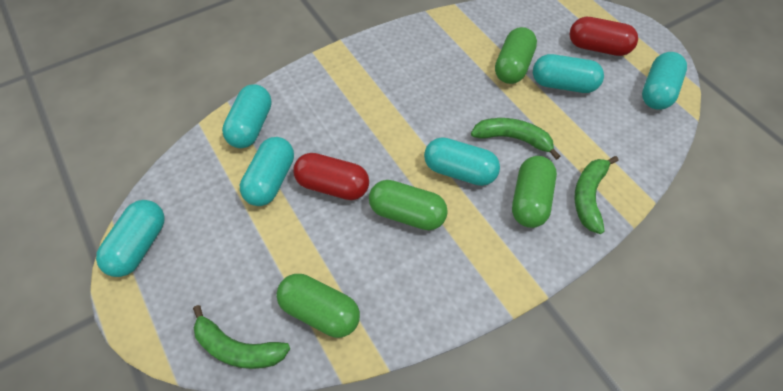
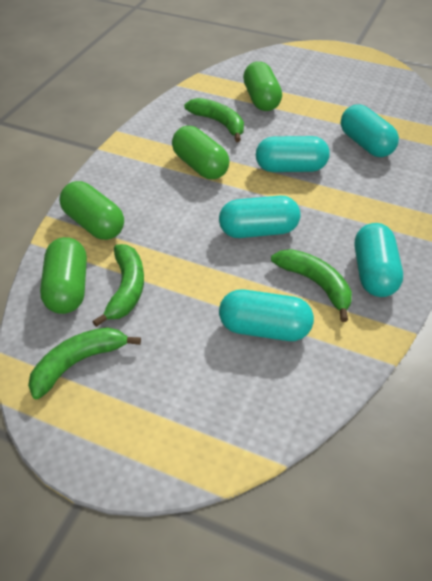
green banana: [193,305,290,369] [471,118,561,160] [574,156,618,234] = 3 -> [28,327,141,399] [92,244,144,327] [184,98,244,142] [271,249,352,322] = 4
red capsule: [293,153,369,200] [569,17,638,56] = 2 -> none = 0
turquoise capsule: [96,200,165,277] [222,84,272,148] [240,137,294,206] [424,137,500,186] [533,54,604,93] [642,52,687,110] = 6 -> [219,196,301,238] [219,290,314,341] [256,136,330,172] [341,105,399,157] [355,223,403,297] = 5

